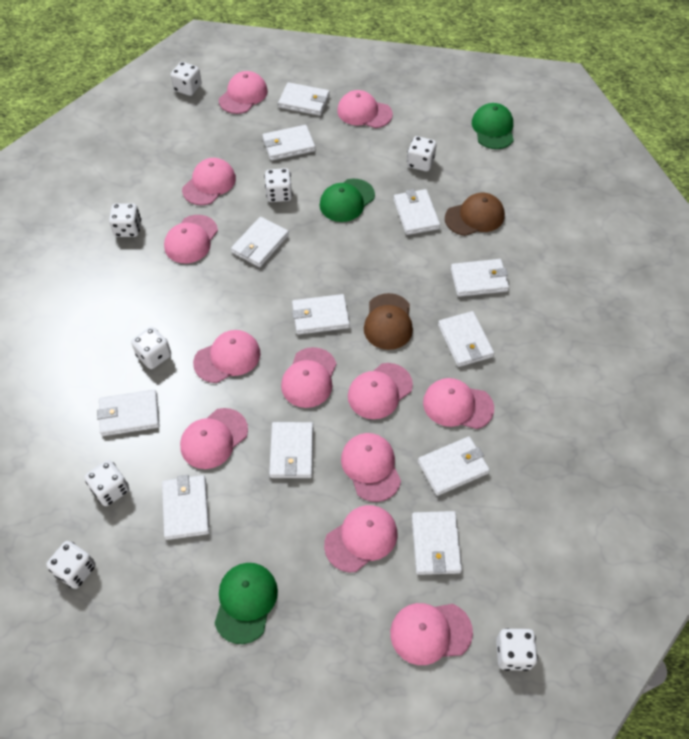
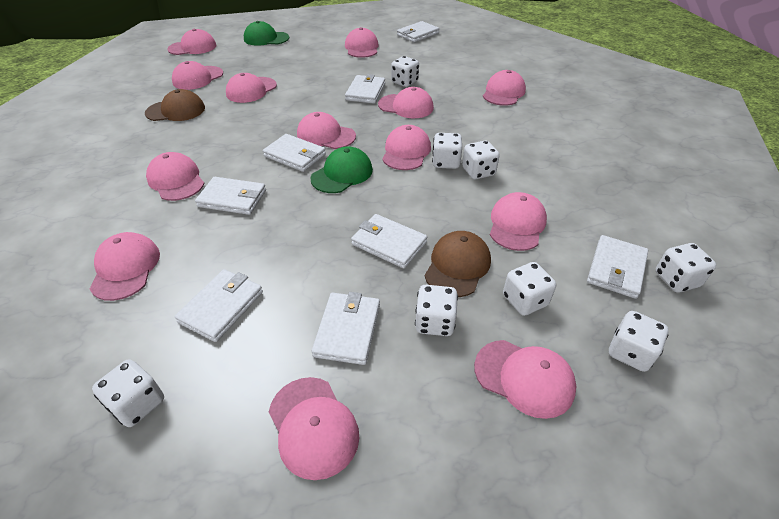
green cap: [214,563,278,644] [319,179,375,222] [472,103,514,149] = 3 -> [244,21,289,46] [310,146,373,193] = 2
pink cap: [164,215,218,263] [180,408,248,469] [182,158,236,205] [193,330,261,383] [219,71,268,114] [281,347,336,408] [324,505,397,572] [337,90,393,128] [341,433,401,502] [348,363,413,419] [390,603,473,665] [423,378,494,429] = 12 -> [90,232,160,301] [146,152,205,201] [167,29,216,55] [172,61,223,90] [226,73,277,103] [269,377,359,480] [297,112,356,149] [345,27,379,58] [378,87,434,118] [382,125,431,170] [474,340,576,419] [483,70,526,106] [490,192,547,251] = 13
white wallet: [97,390,160,436] [162,475,210,540] [231,217,289,267] [262,125,315,161] [269,422,313,478] [278,82,330,116] [292,294,350,335] [394,189,440,235] [412,511,462,575] [418,436,490,496] [438,311,494,367] [451,259,509,297] = 12 -> [175,269,263,342] [195,177,266,215] [263,134,326,172] [312,292,380,365] [345,74,385,104] [351,214,427,269] [397,21,439,43] [587,235,648,299] = 8

